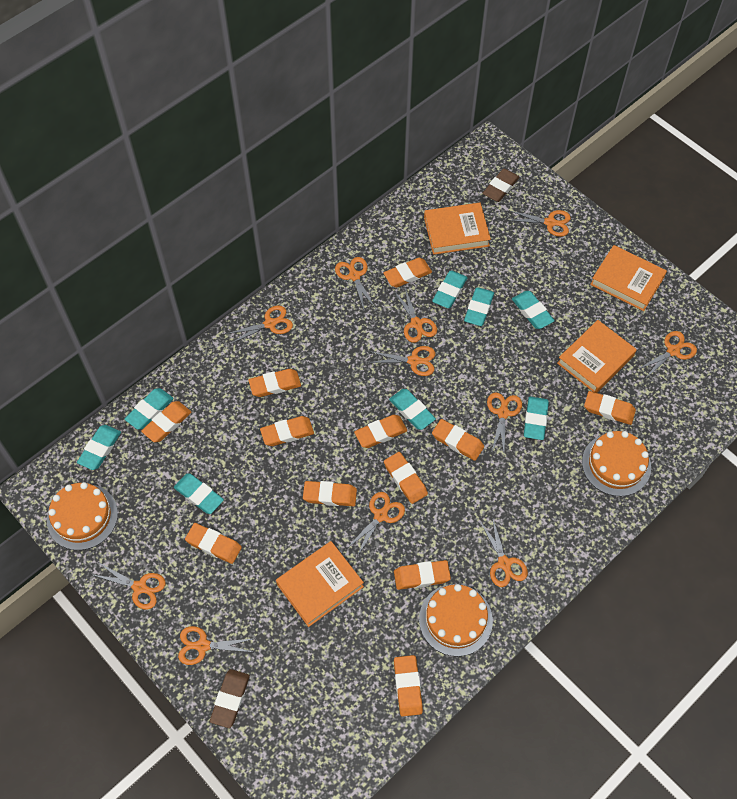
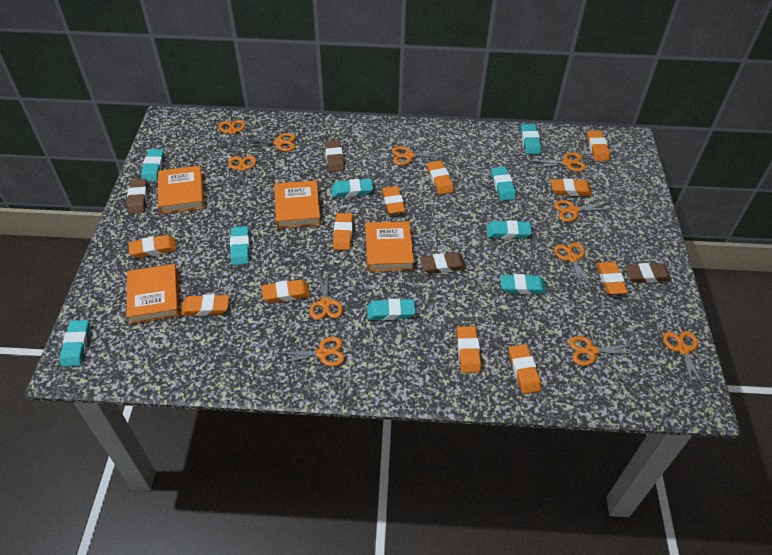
brown eraser: [210,669,250,728] [483,169,520,202] = 2 -> [127,179,148,214] [325,140,345,172] [420,253,467,274] [625,263,672,283] = 4
orange cake: [47,482,118,550] [419,584,493,657] [582,431,651,496] = 3 -> none = 0
orange eraser: [141,401,191,442] [185,523,242,564] [248,369,301,397] [260,416,314,446] [303,481,357,506] [354,415,407,448] [383,258,432,288] [384,452,428,504] [394,560,451,590] [394,655,423,717] [432,419,484,461] [584,391,636,425] = 12 -> [129,235,177,258] [181,294,229,316] [261,280,311,303] [333,213,353,250] [382,186,406,214] [427,161,454,195] [457,326,481,373] [509,344,541,394] [551,179,592,196] [587,131,610,161] [596,262,628,294] = 11
turquoise eraser: [77,425,121,470] [125,388,174,430] [174,473,224,514] [389,389,436,430] [432,271,467,308] [464,287,494,326] [512,291,555,329] [524,397,549,440] = 8 -> [60,320,90,367] [141,149,164,181] [230,226,250,265] [331,179,373,197] [367,299,416,320] [486,220,532,239] [491,167,516,201] [500,274,546,294] [521,124,541,154] = 9

